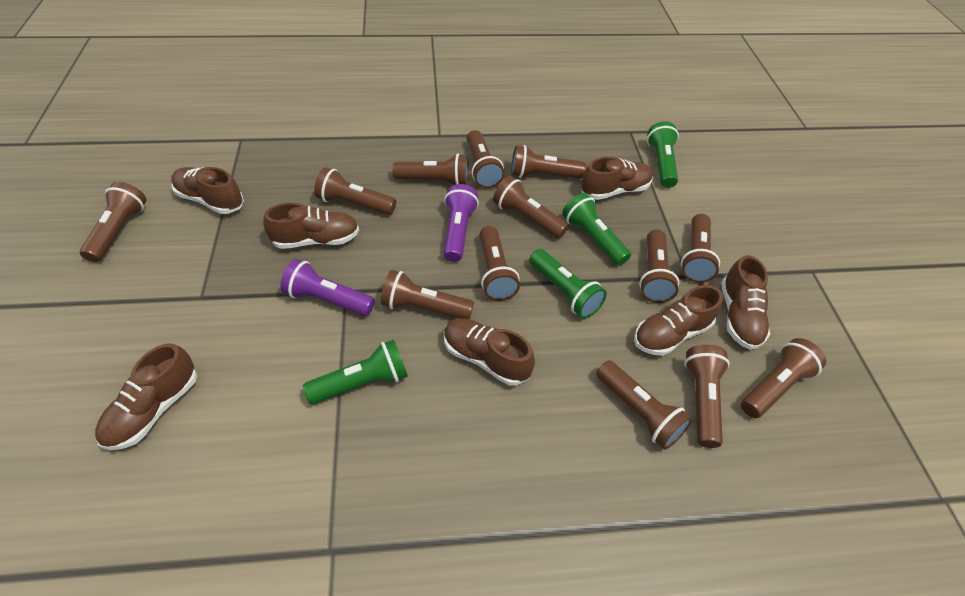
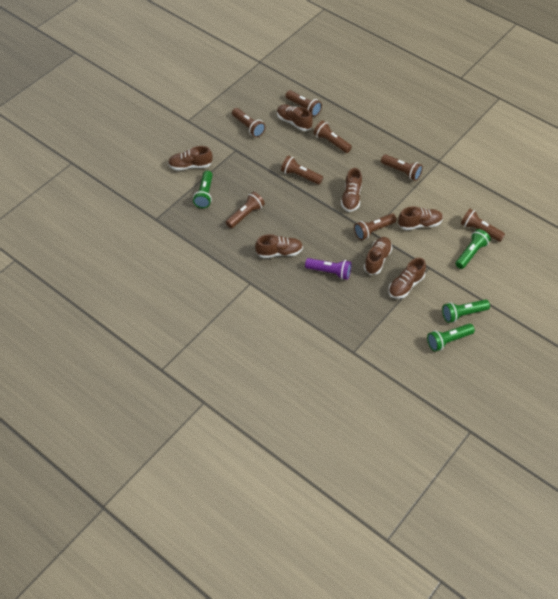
brown flashlight: [80,182,146,262] [314,167,396,215] [381,270,474,319] [392,154,469,185] [467,130,505,188] [479,226,520,301] [493,176,569,238] [511,145,586,179] [596,360,693,450] [639,229,679,303] [681,214,720,283] [684,345,730,448] [741,338,826,418] = 13 -> [226,192,265,228] [232,108,266,137] [281,156,323,185] [285,90,322,117] [313,121,352,153] [354,213,397,240] [381,154,423,181] [461,209,505,242] = 8
purple flashlight: [280,259,375,316] [443,184,479,262] = 2 -> [305,258,351,280] = 1

